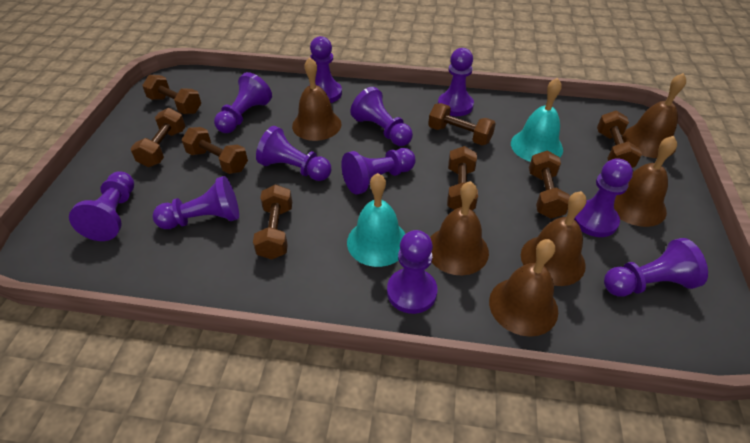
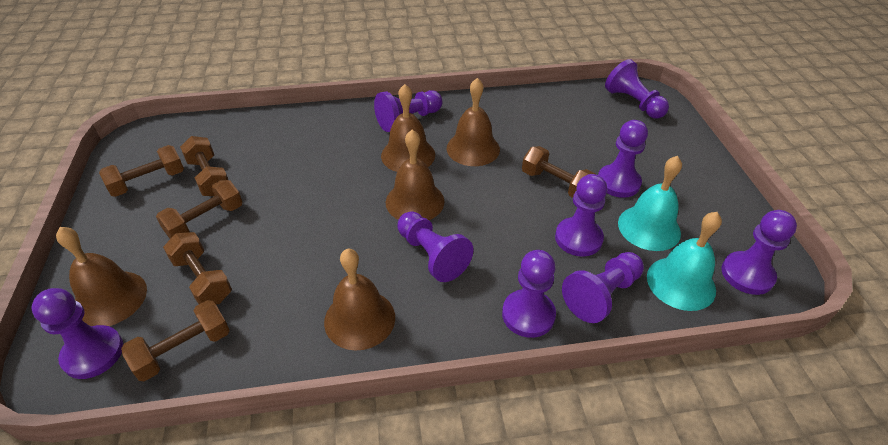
brown bell: [292,57,342,141] [430,181,489,275] [489,239,558,337] [521,191,587,286] [614,136,677,227] [622,73,686,158] = 6 -> [56,227,147,326] [324,249,395,351] [381,84,435,172] [386,130,445,220] [447,78,500,166] = 5
brown dumbbell: [130,108,186,167] [142,75,201,114] [182,127,248,174] [253,184,292,259] [428,103,496,145] [447,146,478,210] [529,151,570,219] [597,110,642,168] = 8 -> [99,145,184,197] [121,300,230,381] [156,179,243,239] [163,232,232,305] [180,136,228,196] [522,146,595,198] = 6
purple pawn: [69,171,134,241] [153,176,239,229] [214,72,272,133] [256,126,331,181] [309,36,342,103] [341,148,416,195] [350,87,413,146] [387,230,438,314] [438,48,474,116] [574,158,633,237] [604,238,708,297] = 11 -> [31,288,123,379] [374,90,442,132] [397,211,473,282] [502,250,556,338] [555,174,607,257] [562,252,644,323] [598,120,648,198] [605,59,669,118] [721,210,797,295] = 9

